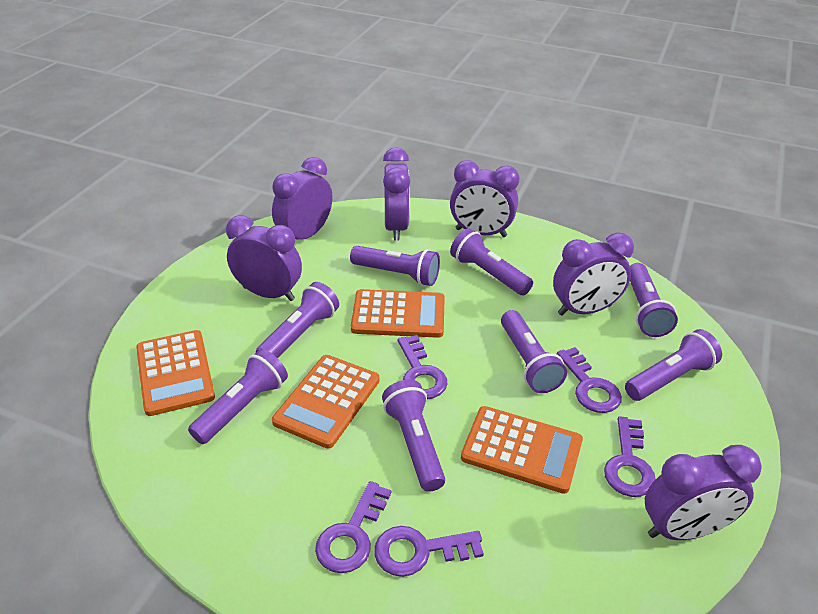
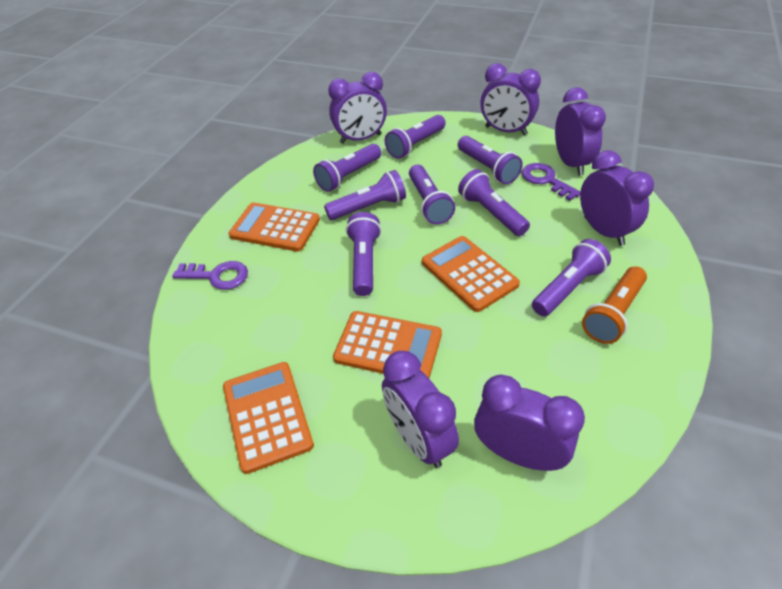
orange flashlight: none = 0 -> [582,266,647,344] = 1
purple key: [315,481,391,573] [374,526,484,577] [397,335,448,399] [557,347,622,413] [604,416,656,497] = 5 -> [172,261,248,290] [522,163,581,201] = 2

